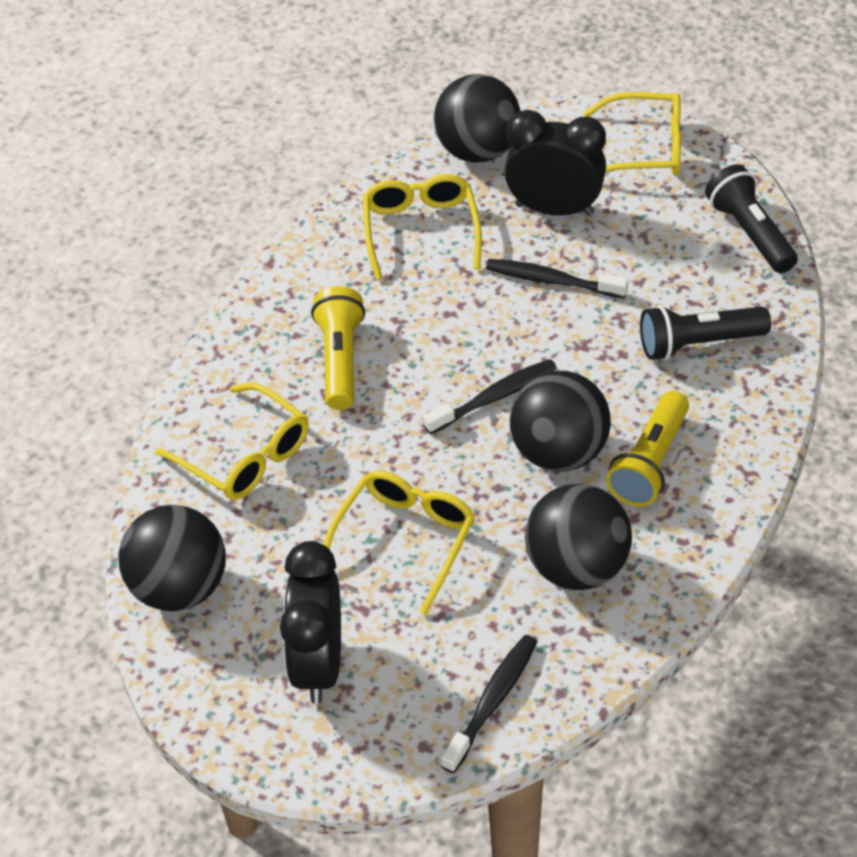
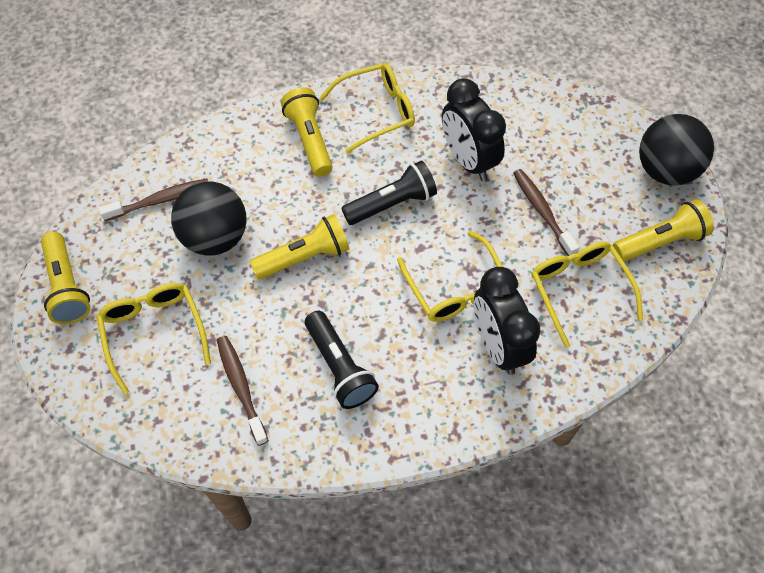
black ball: [118,505,226,611] [434,74,520,163] [510,371,611,472] [525,484,632,590] = 4 -> [171,181,246,256] [639,114,714,186] = 2
black toothbrush: [423,359,557,434] [441,635,537,773] [486,259,628,299] = 3 -> none = 0
brown toothbrush: none = 0 -> [99,178,208,221] [217,336,269,446] [513,169,579,256] = 3
yellow flashlight: [311,286,365,410] [606,391,689,506] = 2 -> [41,231,90,324] [250,214,350,279] [281,87,333,176] [613,199,714,262] = 4

